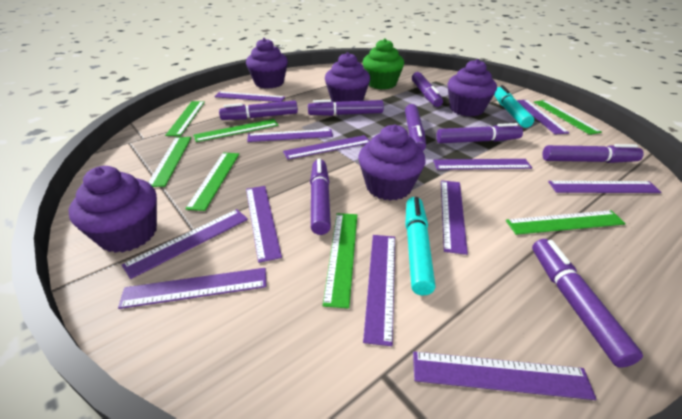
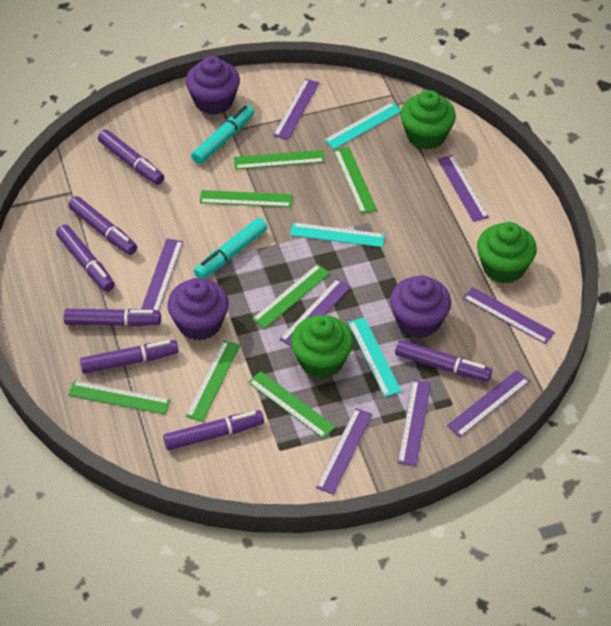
green cupcake: [363,38,404,90] = 1 -> [291,315,353,378] [400,90,456,150] [477,222,537,284] = 3
purple cupcake: [69,166,157,253] [246,38,288,89] [325,52,370,102] [358,125,426,201] [448,59,497,117] = 5 -> [167,278,229,341] [186,56,240,115] [390,275,451,338] = 3
purple marker: [219,100,298,120] [308,100,384,116] [310,159,331,235] [405,104,426,151] [412,72,443,107] [436,123,523,143] [532,239,643,367] [543,144,644,163] = 8 -> [56,225,115,292] [64,309,161,327] [68,196,137,255] [80,340,178,374] [98,130,164,185] [163,410,264,450] [395,340,492,382] = 7
purple ruler: [118,268,267,309] [122,209,248,279] [214,92,285,102] [246,186,282,263] [247,129,333,142] [283,135,370,160] [363,235,395,346] [413,351,596,400] [433,159,532,170] [441,180,468,255] [517,100,569,134] [548,181,661,193] = 12 -> [141,239,183,311] [273,79,320,140] [279,279,351,347] [316,408,373,495] [398,380,431,466] [438,155,489,222] [447,370,530,437] [463,287,555,344] = 8
turquoise ruler: none = 0 -> [290,222,385,247] [324,102,401,149] [348,317,402,397] = 3

